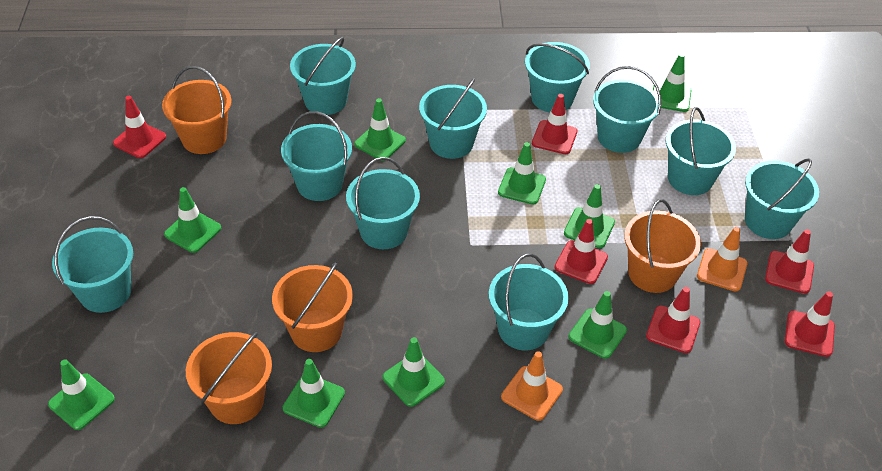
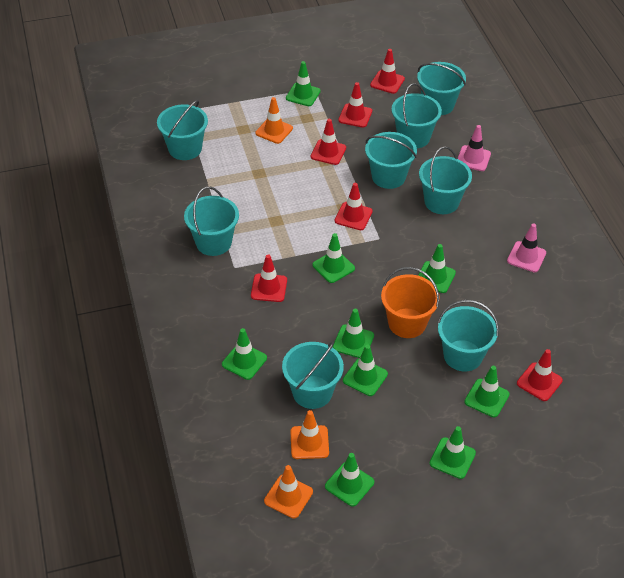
orange bucket: [162,66,232,154] [186,332,272,424] [272,262,353,352] [624,199,701,293] = 4 -> [381,267,440,338] = 1
orange traffic cone: [501,351,563,421] [697,227,747,291] = 2 -> [255,97,293,144] [264,465,313,519] [290,410,329,459] = 3
pink traffic cone: none = 0 -> [457,125,491,171] [507,223,546,272] = 2
turquoise bucket: [52,216,133,313] [281,111,352,201] [290,37,356,115] [346,157,420,249] [419,78,487,159] [489,253,569,350] [525,42,590,112] [593,66,661,153] [666,107,736,195] [745,158,819,239] = 10 -> [157,100,208,160] [184,187,239,256] [282,342,344,409] [365,132,417,189] [391,83,442,148] [417,62,466,115] [419,146,472,214] [437,300,499,371] = 8

